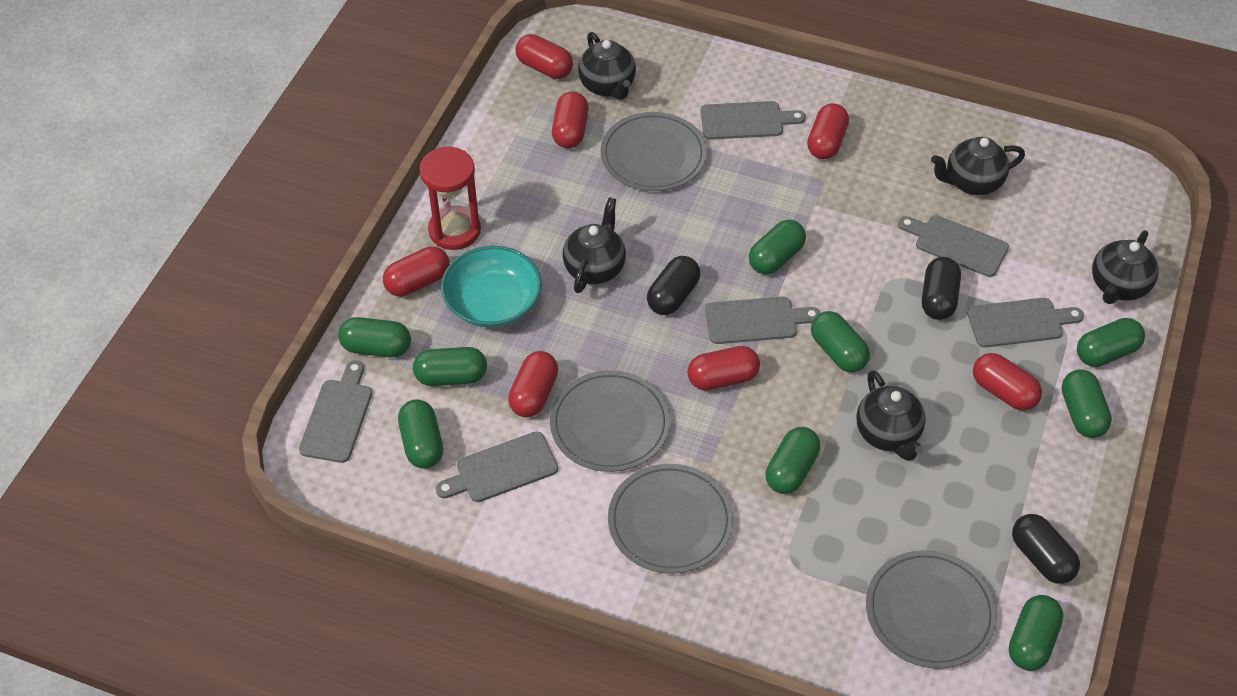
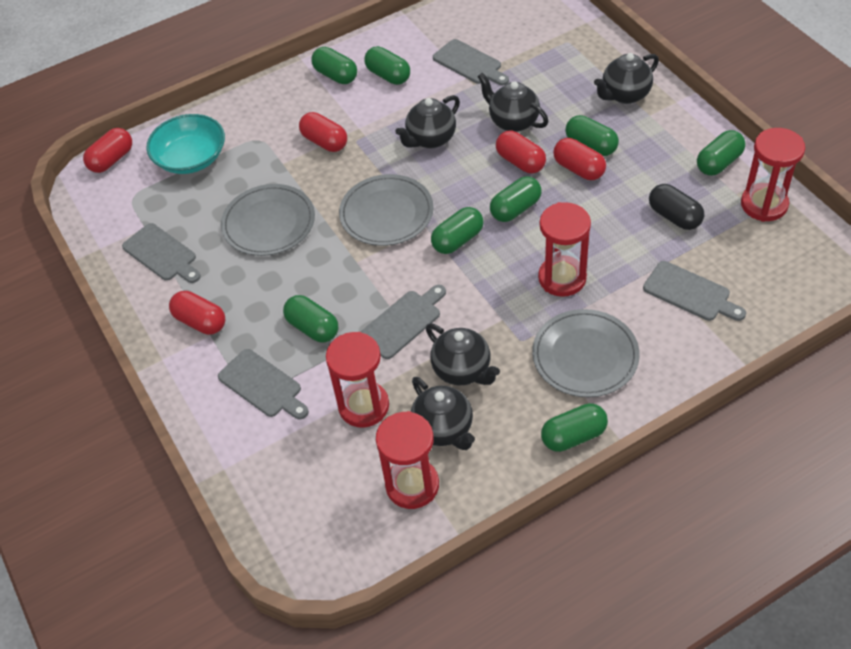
black capsule: [647,256,700,315] [922,257,961,320] [1012,514,1080,584] = 3 -> [649,184,705,230] = 1
green capsule: [338,317,411,357] [398,399,443,469] [413,347,487,386] [749,220,806,274] [766,427,820,494] [811,311,870,372] [1009,595,1063,671] [1062,369,1112,438] [1077,318,1145,367] = 9 -> [283,295,338,343] [311,47,357,84] [364,46,410,85] [431,207,483,254] [490,176,541,222] [541,403,608,452] [565,115,619,156] [697,130,746,176] = 8
grey cutting board: [299,360,372,463] [436,431,558,502] [700,101,806,140] [705,297,820,344] [898,215,1009,277] [967,298,1084,348] = 6 -> [122,223,201,283] [218,349,309,420] [361,285,446,359] [433,39,509,85] [643,261,746,321] = 5
grey plate: [550,370,670,472] [600,112,707,191] [608,464,733,574] [866,550,997,669] = 4 -> [221,184,315,256] [339,174,434,246] [532,309,640,397] = 3
red capsule: [383,247,450,296] [508,351,558,417] [515,34,573,79] [552,92,589,148] [687,346,760,391] [807,103,849,159] [973,353,1042,411] = 7 -> [83,128,132,173] [169,291,226,335] [299,112,347,152] [496,131,546,174] [553,138,606,180] = 5
red hourglass: [419,147,481,250] = 1 -> [326,332,389,428] [376,411,439,509] [538,202,591,297] [741,128,805,222] = 4

